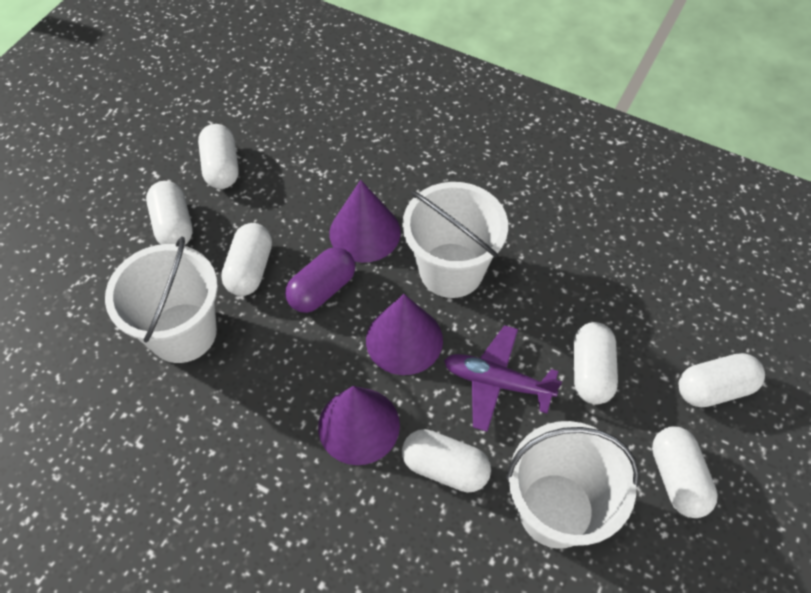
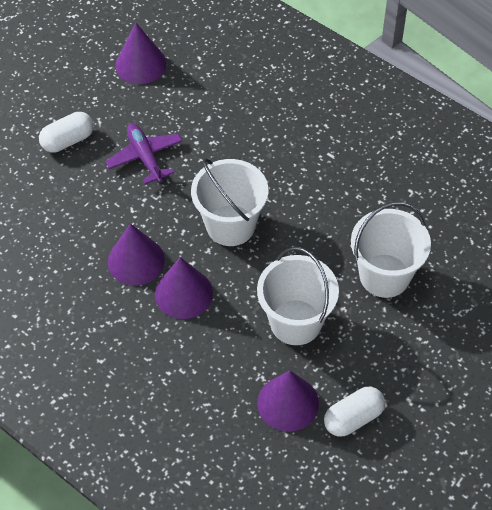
purple capsule: [285,247,355,313] = 1 -> none = 0
purple cone: [318,386,400,465] [329,180,401,263] [366,294,443,375] = 3 -> [108,223,165,286] [115,23,167,84] [155,257,213,319] [257,371,319,432] = 4
white capsule: [146,181,193,246] [198,124,239,189] [221,223,272,296] [402,429,491,493] [574,322,618,404] [652,426,718,518] [679,353,765,407] = 7 -> [39,112,94,153] [324,387,385,437] = 2

